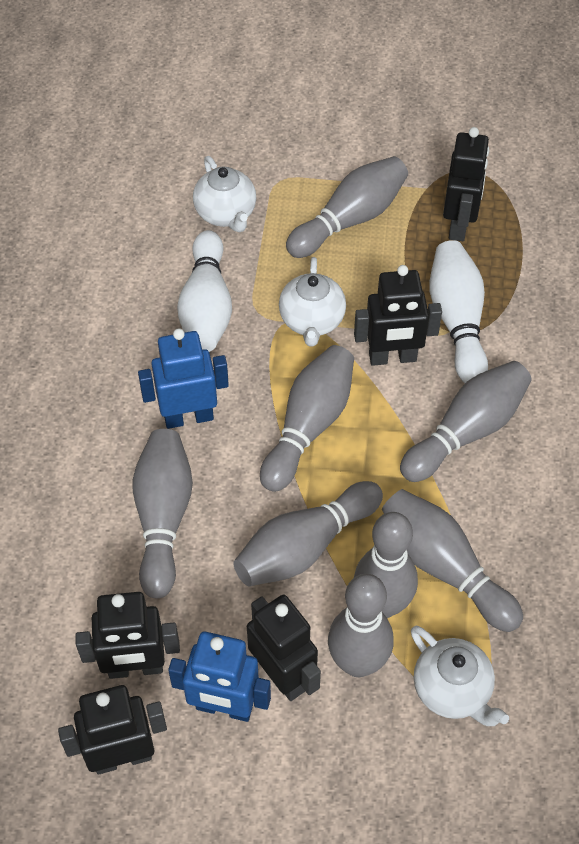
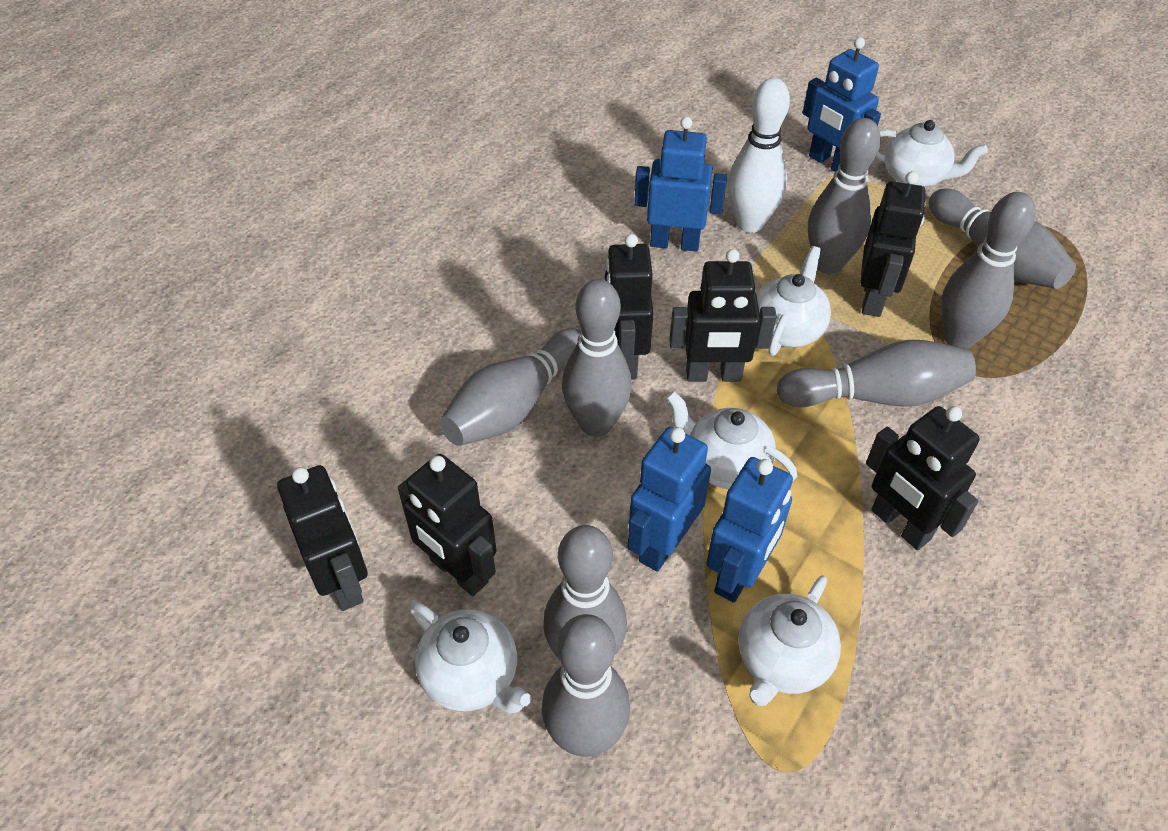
black robot: [58,685,167,774] [75,592,180,679] [247,595,321,701] [354,265,442,366] [443,127,489,241] = 5 -> [277,465,368,611] [398,454,497,596] [605,234,653,380] [669,249,777,382] [860,171,925,317] [866,406,980,550] = 6
blue robot: [138,328,229,429] [168,632,271,722] = 2 -> [628,427,711,572] [634,117,727,252] [707,457,793,603] [803,37,881,172] = 4
white bowling pin: [177,230,232,352] [429,240,488,383] = 2 -> [728,78,790,233] = 1
white teapot: [193,156,256,232] [279,257,346,347] [411,626,509,726] = 3 -> [410,601,531,714] [666,391,797,489] [738,575,841,706] [756,246,831,356] [875,120,988,187] = 5

